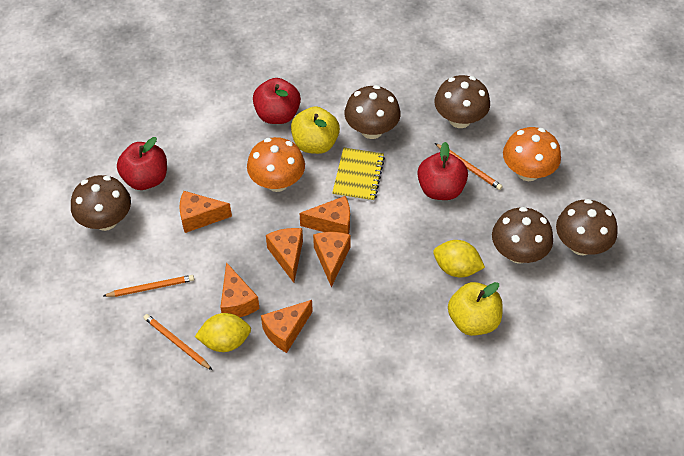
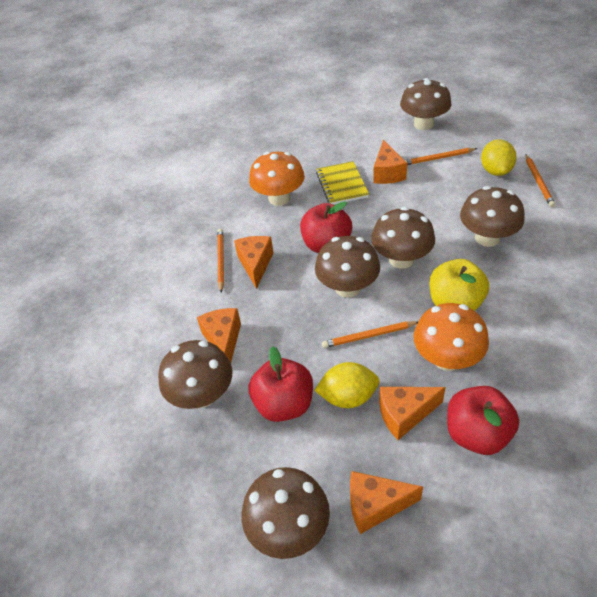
brown mushroom: [71,175,131,231] [345,85,401,139] [435,75,490,128] [492,207,553,264] [556,199,618,256] = 5 -> [158,340,232,409] [241,467,330,559] [315,236,380,298] [371,207,435,269] [400,78,451,130] [460,186,525,247] = 6
orange cheese: [179,191,232,233] [220,262,260,317] [261,300,313,353] [266,228,303,283] [299,196,350,234] [313,232,351,287] = 6 -> [197,308,241,363] [234,236,274,289] [350,471,423,534] [373,140,407,184] [379,387,446,440] = 5
orange pencil: [103,275,194,297] [143,314,212,370] [435,143,503,190] = 3 -> [217,229,224,293] [322,321,418,348] [405,148,478,165] [525,154,555,207] = 4
yellow apple: [291,106,340,154] [448,282,503,336] = 2 -> [429,259,489,311] = 1

